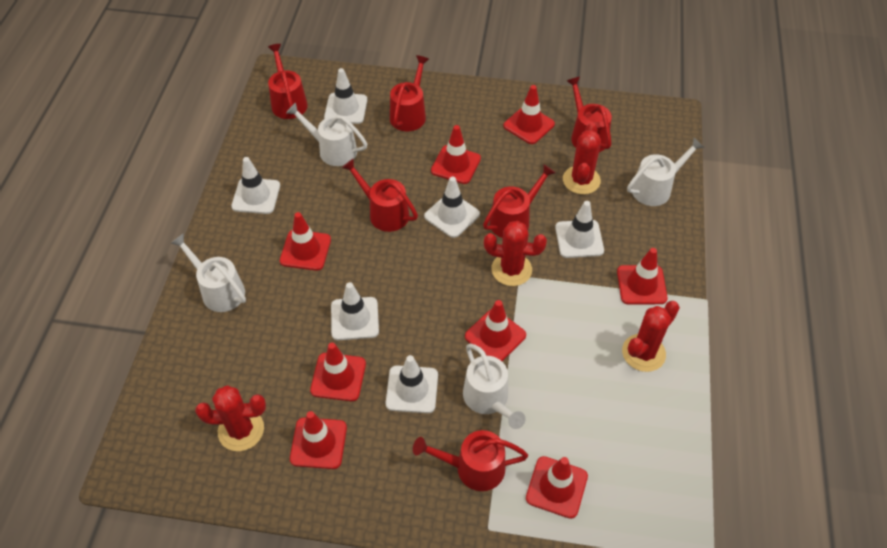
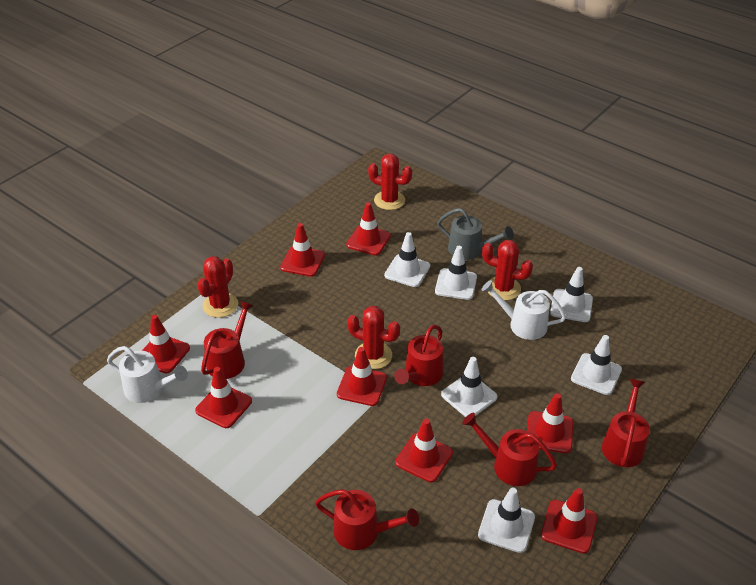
grey watering can: none = 0 -> [437,208,514,260] = 1
red watering can: [268,44,308,119] [342,158,418,232] [390,55,429,131] [413,430,528,491] [483,164,555,238] [567,76,612,152] = 6 -> [201,301,254,379] [315,489,419,550] [394,325,444,386] [462,413,557,486] [602,379,650,467] = 5
white watering can: [170,233,246,312] [286,103,367,166] [463,344,526,429] [627,138,704,206] = 4 -> [107,346,188,403] [481,280,566,340] = 2

